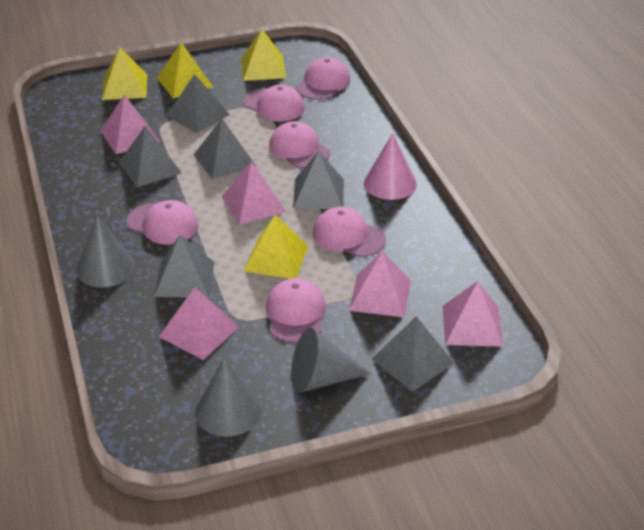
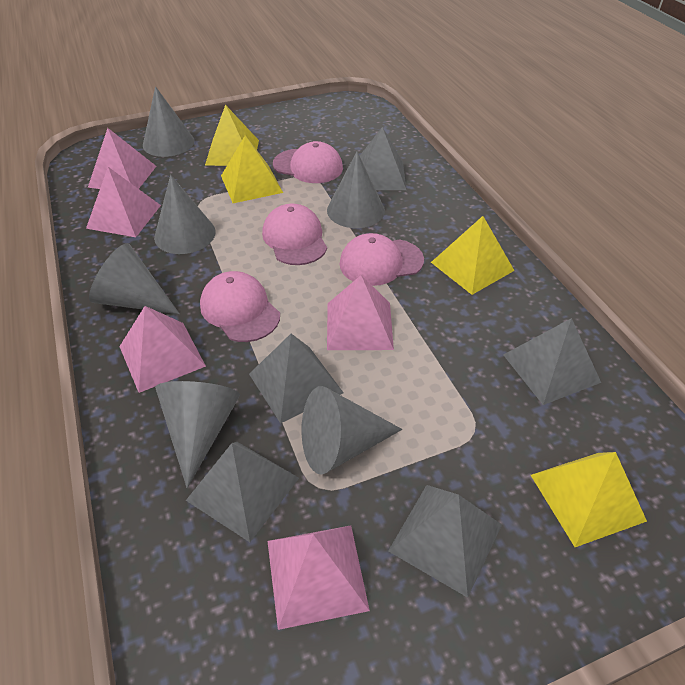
grey cone: [77,216,135,287] [195,357,262,437] [291,328,371,393] = 3 -> [89,243,180,314] [143,86,194,157] [154,175,216,254] [155,381,240,488] [301,386,402,475] [327,152,385,228] = 6
grey pyramid: [119,126,182,187] [154,235,215,298] [166,74,230,133] [194,119,256,180] [293,151,344,209] [372,316,454,392] = 6 -> [186,442,299,542] [249,334,344,423] [360,127,407,190] [388,485,502,598] [503,318,601,405] = 5
pink cap: [127,200,199,245] [243,85,305,122] [266,278,326,343] [269,121,330,168] [296,57,351,100] [313,207,386,257] = 6 -> [200,271,280,342] [262,204,327,265] [273,141,343,183] [340,233,424,286] = 4
pink cone: [364,133,417,200] = 1 -> none = 0

